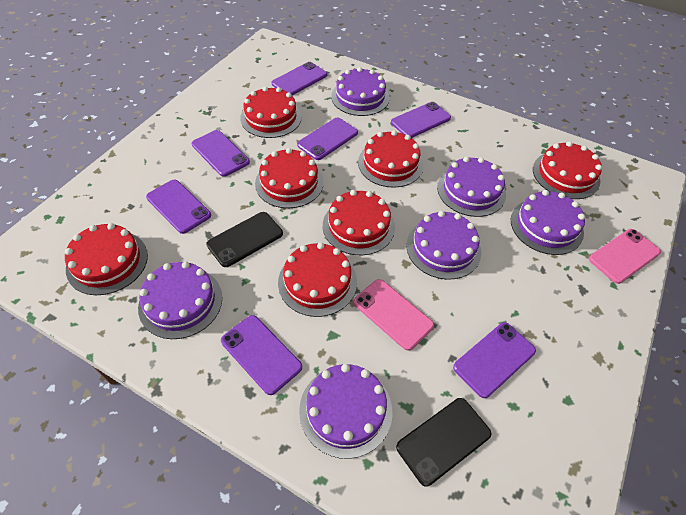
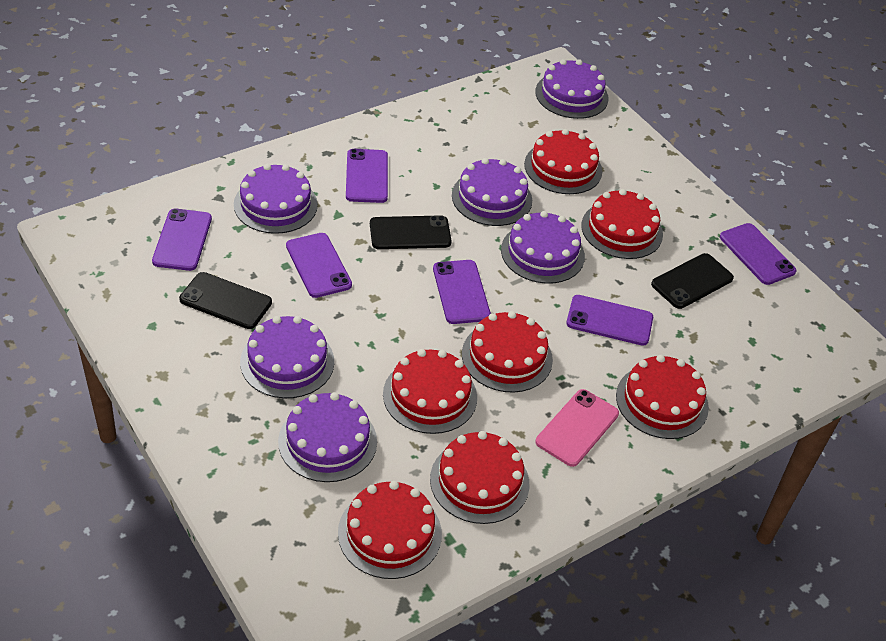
black phone: [206,212,283,267] [396,398,491,487] = 2 -> [179,272,272,329] [370,215,452,249] [651,253,734,309] = 3
pink phone: [353,279,434,351] [589,229,661,284] = 2 -> [536,389,619,467] = 1
purple phone: [146,180,211,234] [192,130,250,177] [221,315,302,395] [272,62,327,95] [297,118,358,160] [391,102,451,138] [453,322,536,398] = 7 -> [152,209,212,271] [286,233,352,298] [346,149,388,203] [433,260,491,324] [566,295,653,346] [720,223,797,285] = 6

